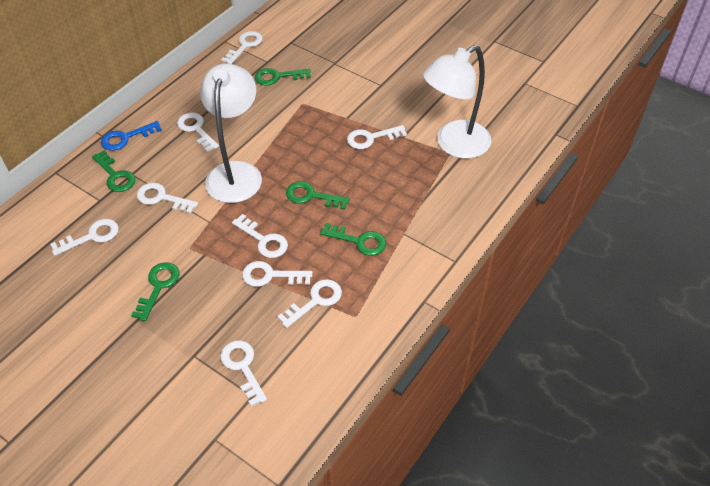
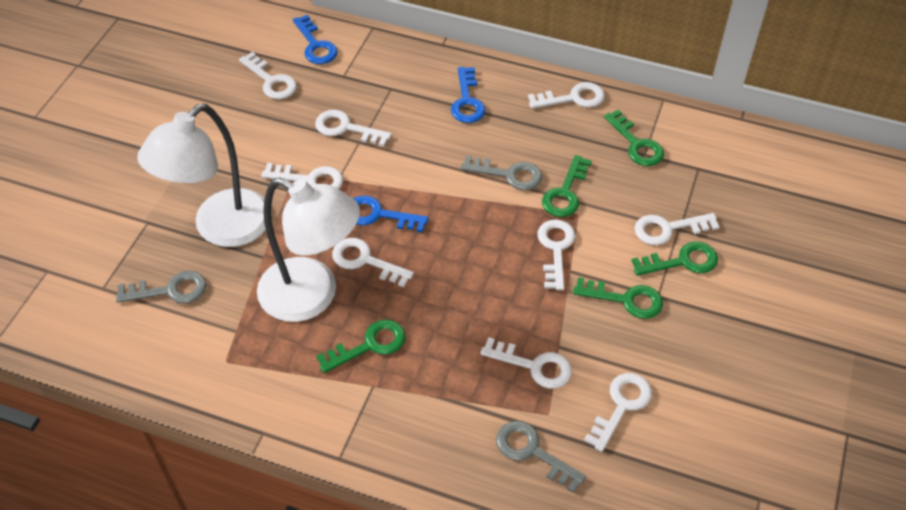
blue key: [101,121,162,151] = 1 -> [293,15,338,64] [353,196,428,232] [451,67,486,123] = 3
grey key: none = 0 -> [116,270,206,304] [461,155,542,190] [496,421,586,493] = 3

